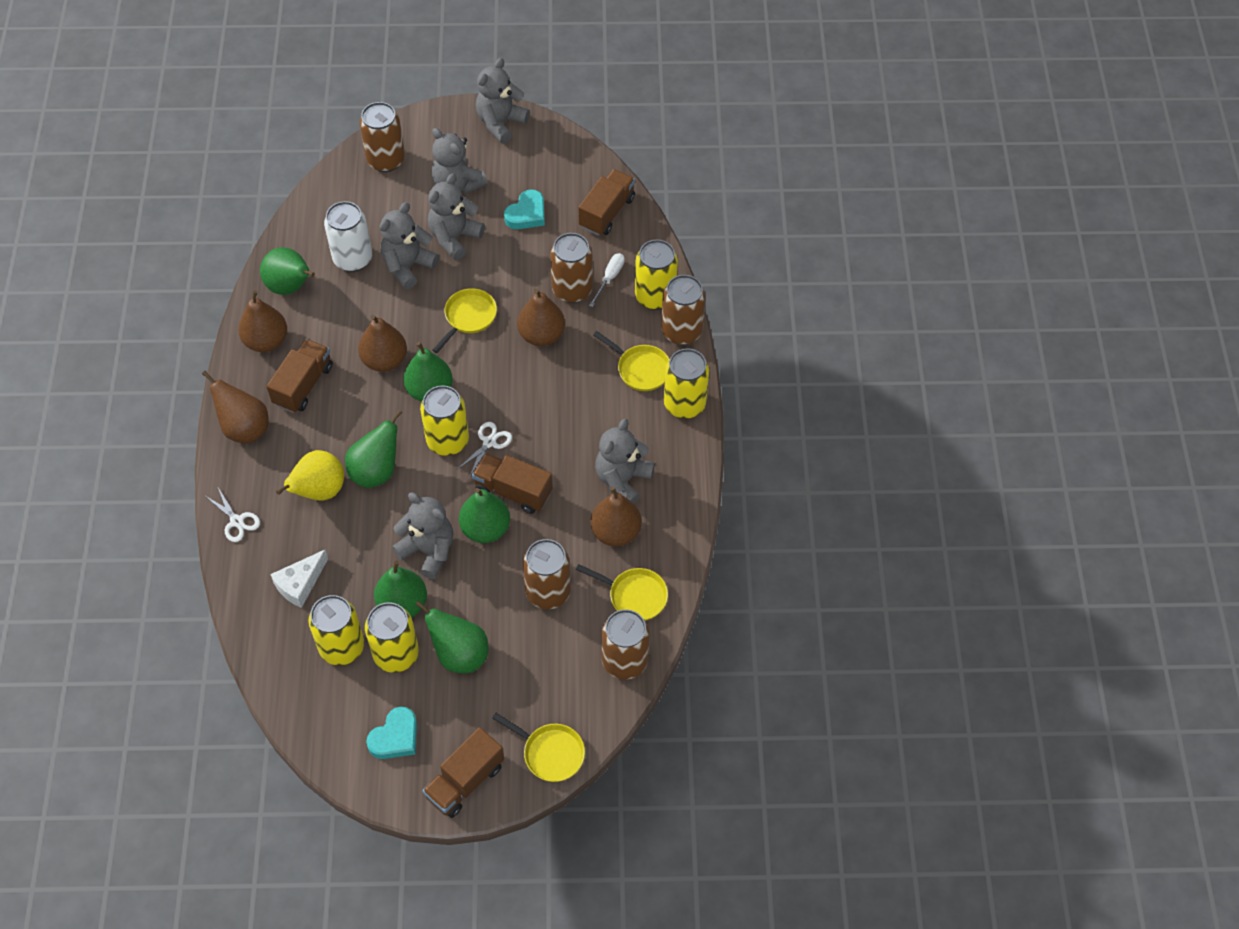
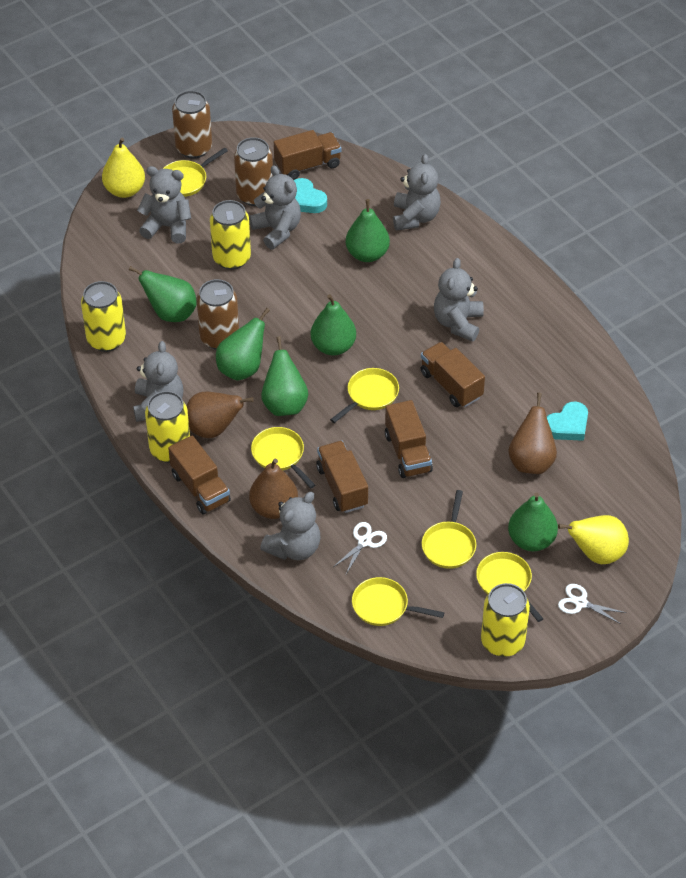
brown can: [359,102,405,172] [523,539,571,609] [550,233,593,303] [602,609,650,679] [661,275,706,345] = 5 -> [172,90,212,159] [197,279,239,350] [234,137,273,206] = 3
brown pear: [202,371,269,444] [238,290,287,352] [358,315,407,372] [517,289,565,346] [590,487,642,546] = 5 -> [186,392,254,438] [249,459,298,519] [508,393,557,474] = 3
brown truck: [267,339,333,413] [422,727,504,818] [472,453,553,514] [578,169,635,236] = 4 -> [168,435,231,514] [274,130,342,180] [316,441,368,513] [385,400,433,478] [421,342,485,407] = 5
white can: [324,201,372,272] = 1 -> none = 0
white cheese: [270,549,328,608] = 1 -> none = 0
white screwdriver: [589,253,624,307] = 1 -> none = 0
yellow can: [309,595,364,665] [365,602,419,673] [420,385,469,456] [635,240,678,310] [664,348,709,419] = 5 -> [81,281,126,352] [145,391,190,463] [210,200,251,270] [481,583,530,657] = 4
yellow pan: [432,288,497,353] [492,713,585,782] [576,564,668,621] [593,331,669,391] = 4 -> [163,148,228,197] [251,427,315,488] [330,368,399,423] [352,577,444,626] [422,490,476,569] [476,552,543,622] = 6
yellow pear: [276,450,344,501] = 1 -> [102,137,145,198] [558,515,629,564] = 2

